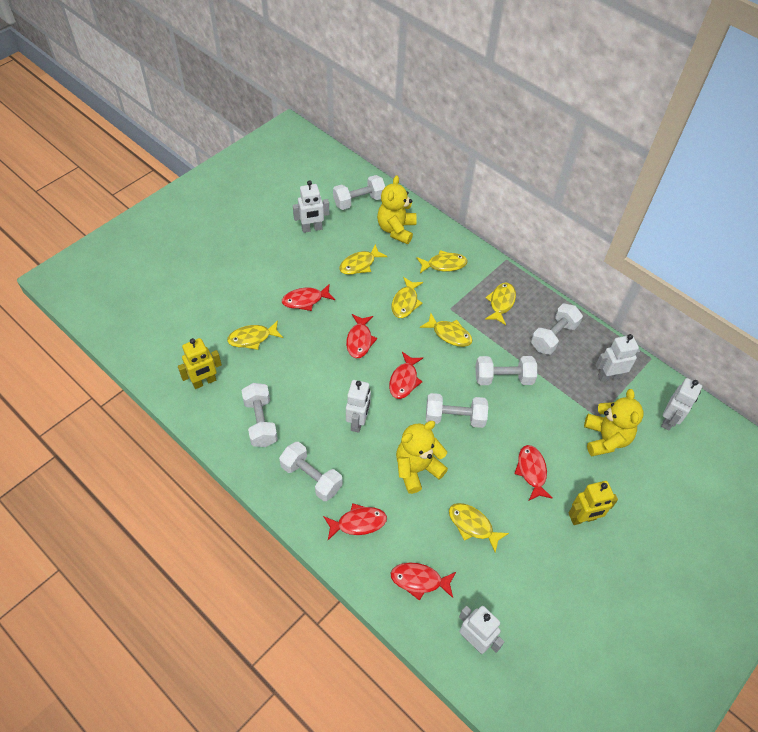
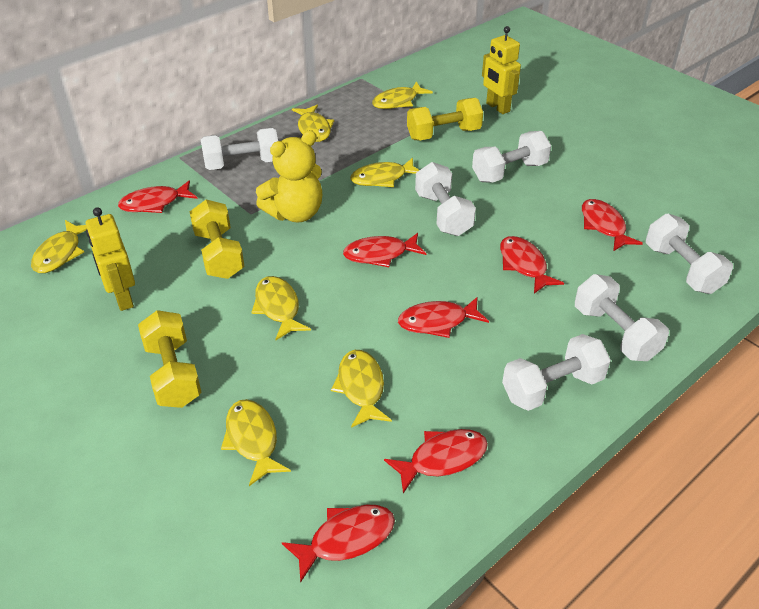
red fish: [282,284,335,311] [323,503,387,540] [346,314,377,359] [389,352,423,399] [390,563,456,601] [514,445,553,501] = 6 -> [118,181,197,213] [282,505,395,582] [343,233,427,267] [384,429,488,493] [398,297,489,338] [500,236,564,294] [582,199,643,251] = 7
white robot: [293,181,329,233] [346,380,371,433] [459,606,504,654] [596,334,640,382] [661,378,702,431] = 5 -> none = 0
yellow dumbbell: none = 0 -> [138,310,202,408] [190,200,245,279] [407,98,483,140] = 3
yellow teddy bear: [377,175,417,244] [396,421,448,494] [584,389,644,456] = 3 -> [256,130,322,223] = 1

